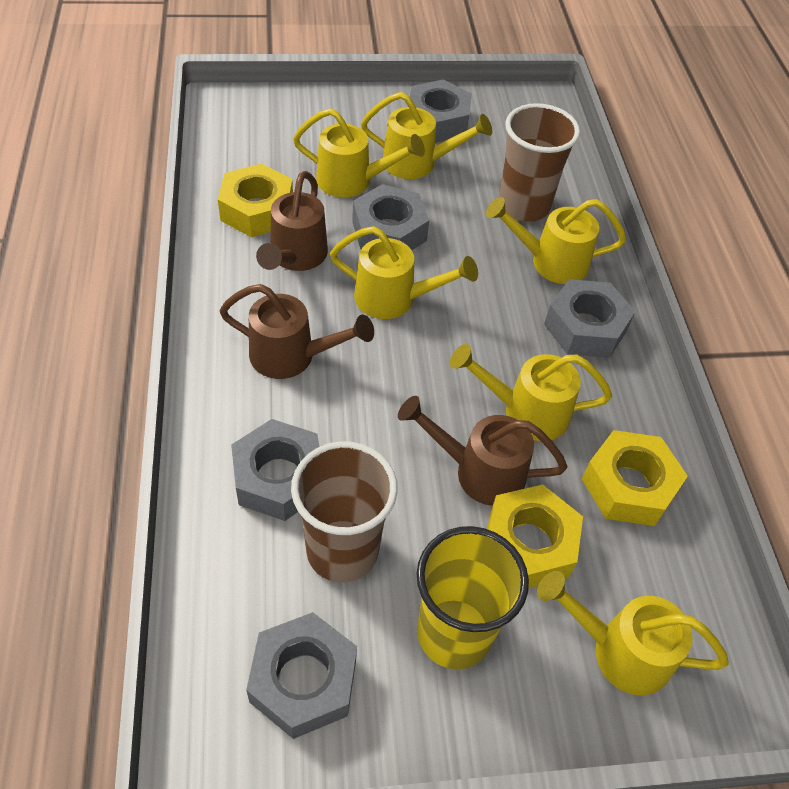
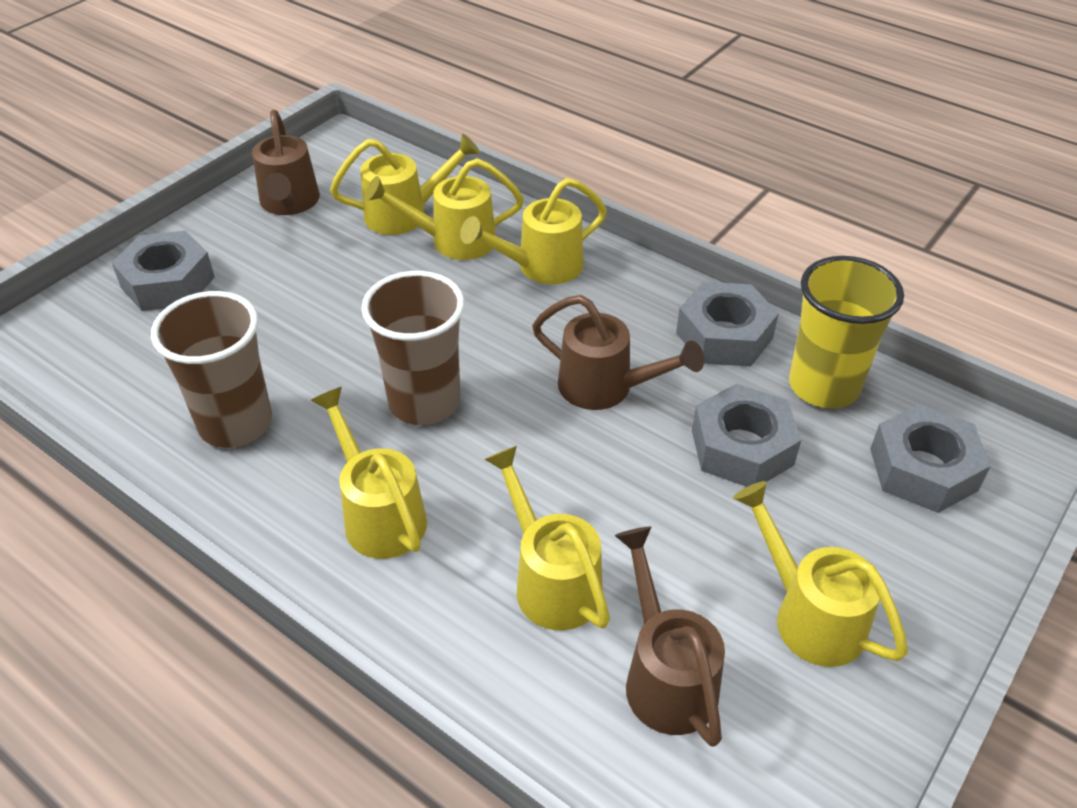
grey nut: [231,419,320,521] [246,612,357,739] [352,184,429,250] [410,80,472,143] [544,279,636,358] = 5 -> [112,231,215,311] [676,282,779,366] [692,384,801,487] [870,404,991,513] = 4
yellow nut: [218,163,293,237] [487,485,583,588] [582,430,688,526] = 3 -> none = 0

